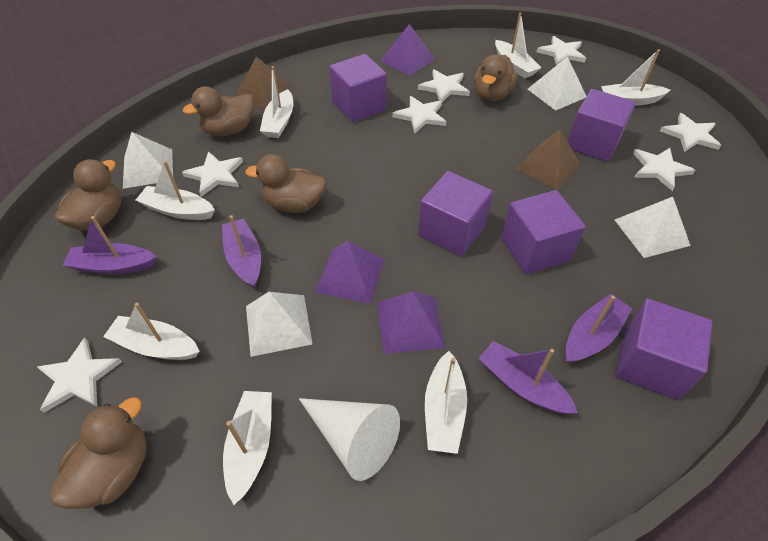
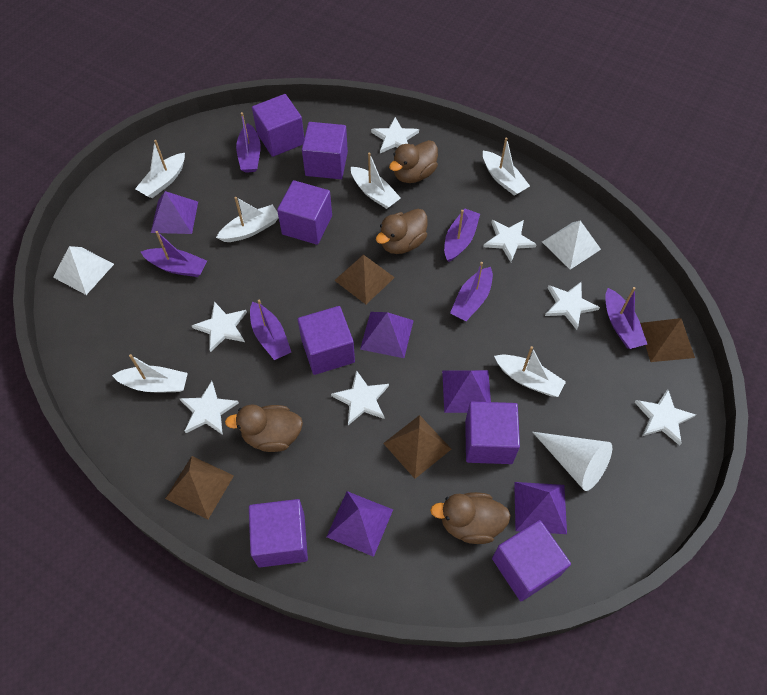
brown duck: [50,397,147,509] [55,159,122,231] [183,86,254,136] [245,154,327,213] [474,54,518,101] = 5 -> [225,404,303,452] [376,209,428,254] [389,140,438,183] [430,492,511,544] = 4
brown pyramid: [235,56,293,109] [516,130,581,190] = 2 -> [165,456,234,520] [334,254,395,304] [383,415,451,479] [640,318,695,362] = 4
purple boat: [62,216,156,274] [222,215,261,288] [478,341,578,414] [565,294,633,363] = 4 -> [141,231,207,277] [236,112,261,173] [250,300,291,360] [444,208,480,262] [450,262,493,321] [605,287,647,349] = 6
purple cube: [329,54,387,122] [418,171,493,257] [501,190,586,274] [567,89,636,162] [615,299,712,400] = 5 -> [249,499,308,567] [252,94,304,157] [277,180,332,245] [298,306,355,375] [302,122,348,179] [465,401,520,464] [492,520,571,601] = 7
purple pyramid: [315,241,384,304] [377,291,445,354] [380,24,435,75] = 3 -> [151,191,198,234] [327,491,393,557] [360,312,414,358] [442,370,491,413] [514,482,567,534] = 5
white boat: [103,303,200,360] [136,161,215,220] [223,391,272,505] [260,66,293,138] [425,351,467,454] [495,12,541,79] [601,49,670,106] = 7 -> [112,354,188,392] [135,140,185,198] [216,197,279,242] [351,152,401,209] [483,137,530,196] [494,346,566,397] = 6
white pyramid: [123,132,173,189] [246,292,313,357] [528,57,586,111] [615,197,691,258] = 4 -> [53,246,114,295] [542,221,601,270] = 2

